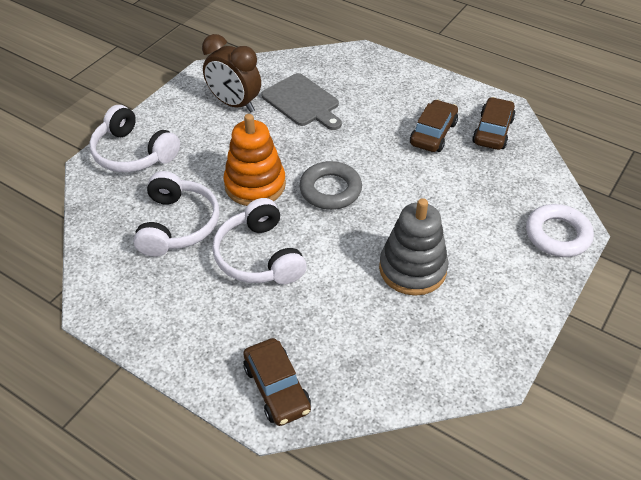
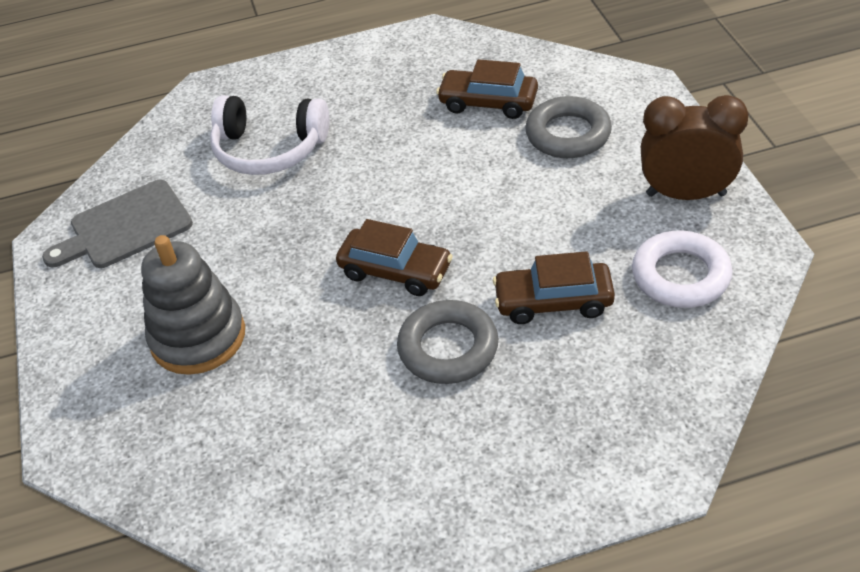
grey ring: [299,161,362,210] = 1 -> [397,300,498,384] [525,96,612,158] = 2
orange stacking toy: [223,114,286,206] = 1 -> none = 0
white headphones: [89,105,180,172] [133,171,219,257] [212,198,307,284] = 3 -> [210,95,329,175] = 1

